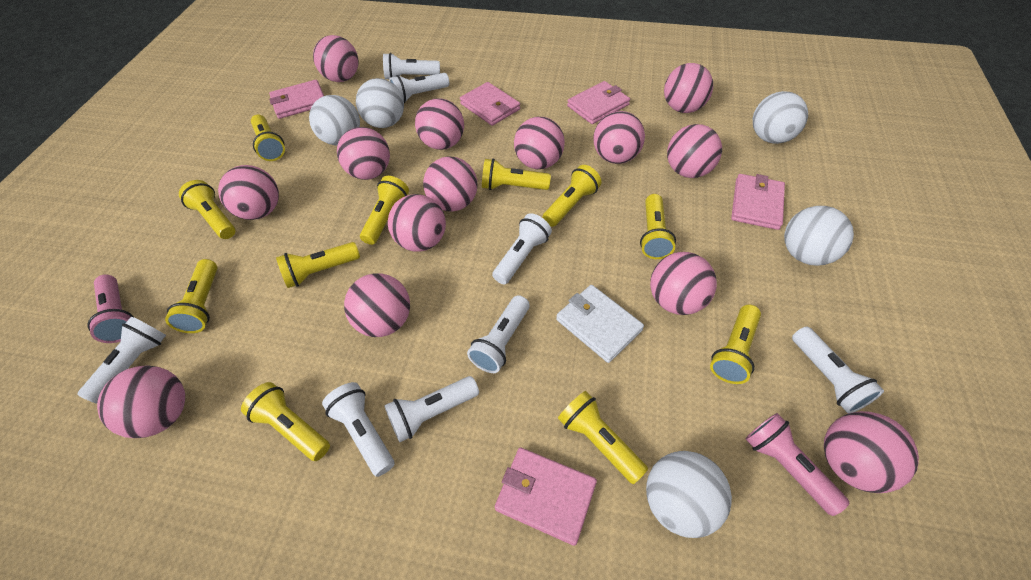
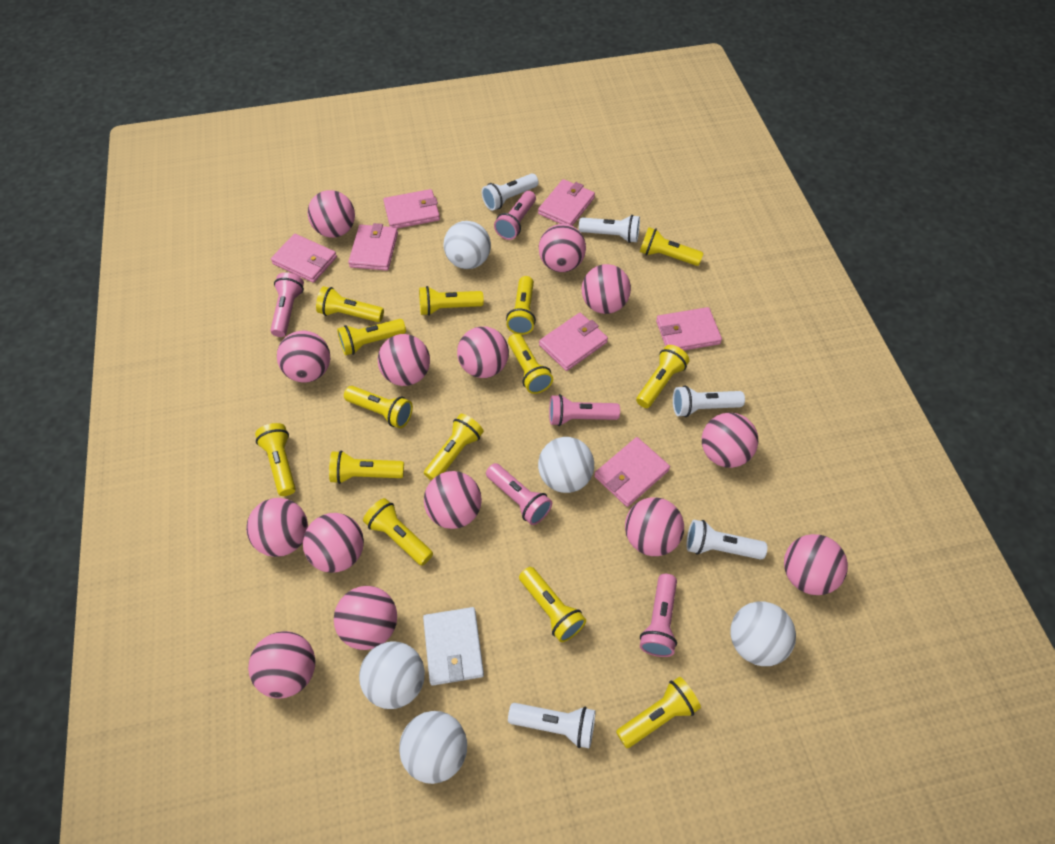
pink flashlight: [87,275,133,343] [746,413,849,516] = 2 -> [270,272,304,337] [486,463,552,525] [494,191,536,240] [549,394,620,426] [640,574,677,657] = 5
pink wallet: [269,80,324,119] [460,82,520,126] [495,448,597,546] [567,81,630,124] [731,174,785,230] = 5 -> [271,234,337,283] [348,223,398,271] [383,189,440,229] [538,179,595,226] [539,313,608,371] [594,437,670,507] [656,307,722,351] = 7
white flashlight: [77,316,166,404] [322,382,395,477] [383,53,440,79] [384,376,479,442] [389,73,449,103] [467,295,530,373] [492,213,552,284] [792,327,884,413] = 8 -> [482,173,538,211] [508,703,595,749] [579,215,640,243] [673,386,745,417] [687,520,767,560] = 5
yellow flashlight: [165,259,217,333] [179,180,235,239] [241,382,330,461] [251,115,285,161] [276,242,360,288] [360,176,409,245] [482,159,551,190] [542,165,602,227] [558,391,648,484] [640,194,676,259] [710,305,761,384] = 11 -> [255,423,296,496] [316,286,384,322] [329,451,404,484] [337,319,406,356] [344,386,413,428] [363,498,433,566] [419,286,484,316] [424,414,484,481] [506,276,536,335] [508,333,553,394] [519,567,586,642] [616,677,701,748] [636,345,690,408] [640,227,703,266] = 14

